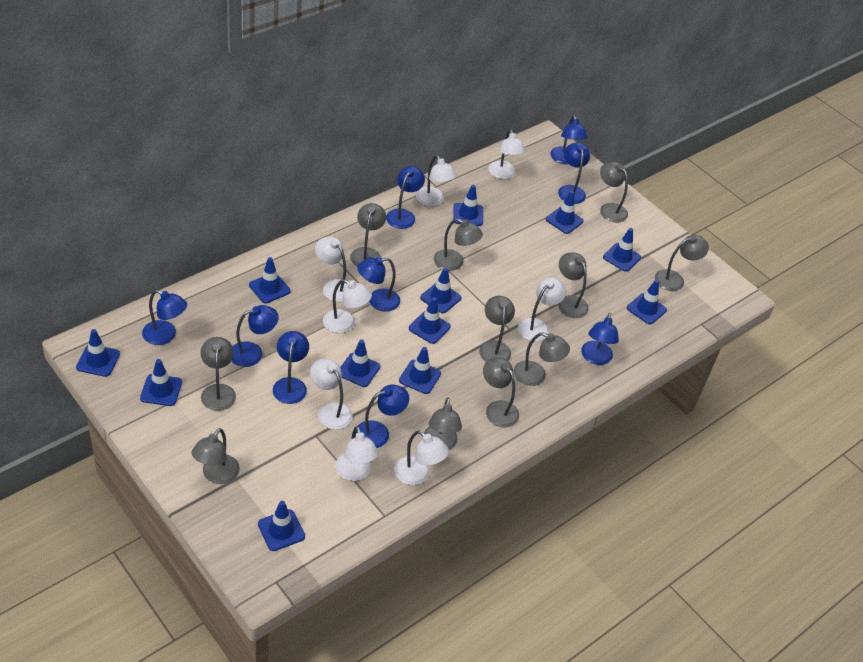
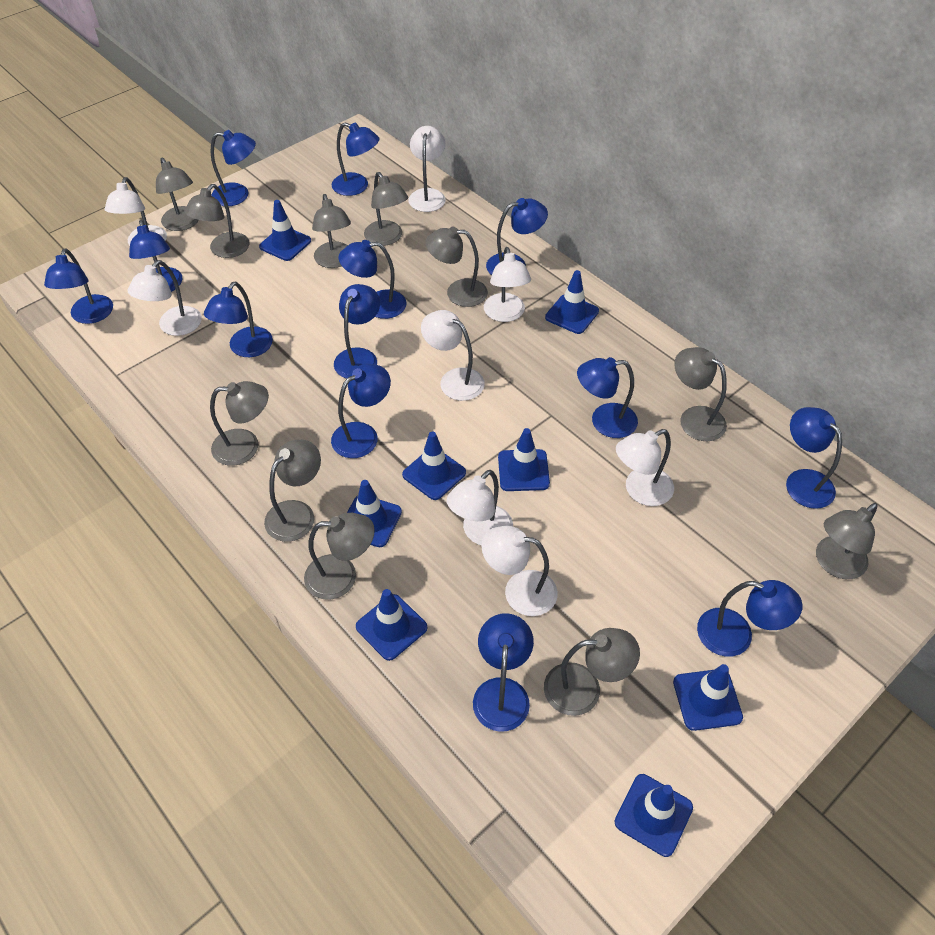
blue lamp: [142,290,187,345] [232,305,279,367] [273,331,309,404] [355,385,409,448] [357,257,400,312] [386,166,425,229] [551,115,587,164] [558,142,590,204] [581,313,619,365] = 9 -> [44,248,113,324] [129,220,182,292] [204,282,273,357] [211,130,256,206] [331,364,391,458] [332,123,380,196] [334,284,380,379] [338,240,407,319] [473,613,534,732] [486,198,548,275] [577,357,638,438] [697,580,803,657] [786,407,842,509] = 13
blue traffic cone: [76,329,120,377] [140,359,182,406] [249,257,291,304] [258,501,305,551] [340,340,380,387] [399,347,441,394] [409,297,451,344] [420,268,461,313] [453,185,483,226] [546,191,584,234] [603,228,641,272] [627,280,667,324] = 12 -> [259,200,311,261] [347,480,402,547] [356,589,427,661] [402,432,466,500] [498,428,550,491] [545,270,599,334] [615,774,693,857] [673,664,743,731] = 8

